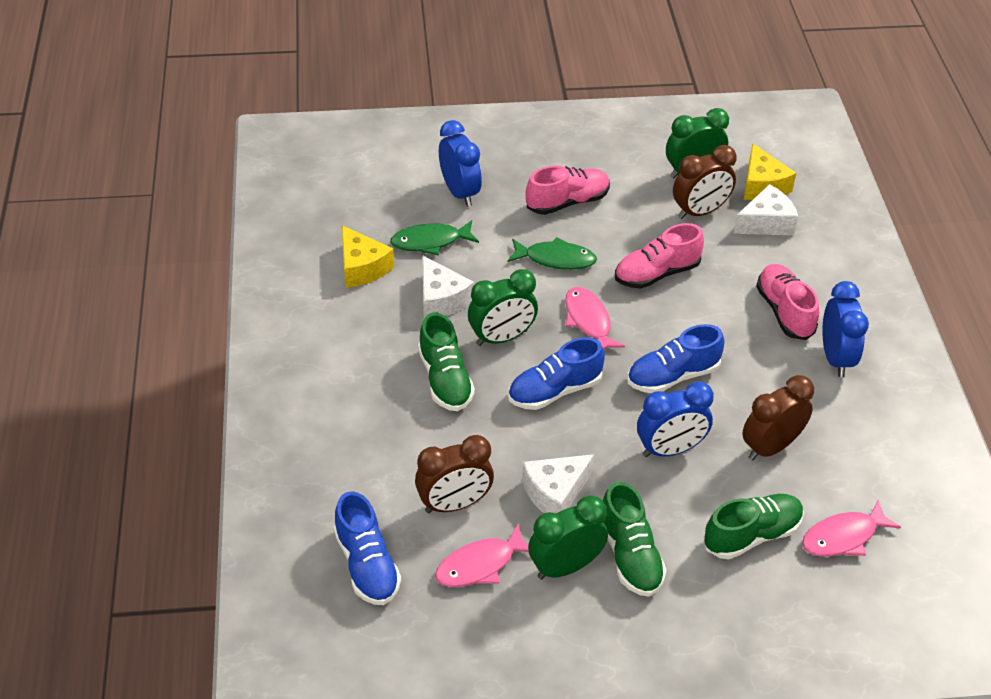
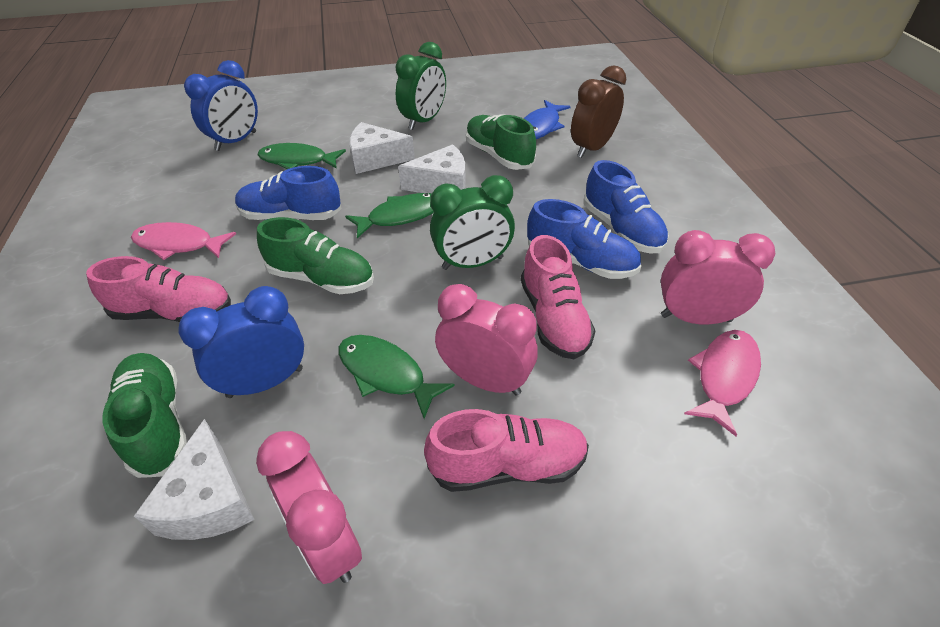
blue clock: [439,120,482,207] [637,381,714,457] [822,281,869,377] = 3 -> [178,286,304,398] [184,60,258,151] = 2
blue fish: none = 0 -> [524,100,571,139] = 1
brown clock: [415,435,494,513] [673,145,737,219] [742,375,814,461] = 3 -> [571,65,626,158] = 1
green clock: [468,269,538,346] [528,495,608,579] [666,108,729,178] = 3 -> [396,42,446,130] [430,175,515,270] = 2
green fish: [390,220,479,255] [508,237,597,270] = 2 -> [258,143,346,169] [339,335,455,419] [345,193,434,238] = 3
pink clock: none = 0 -> [256,431,362,584] [435,284,538,396] [661,230,775,324] = 3
pink fish: [435,524,529,587] [565,287,625,349] [802,500,901,557] = 3 -> [131,222,236,260] [684,330,761,436] = 2
yellow cheese: [342,225,394,287] [744,143,796,200] = 2 -> none = 0

